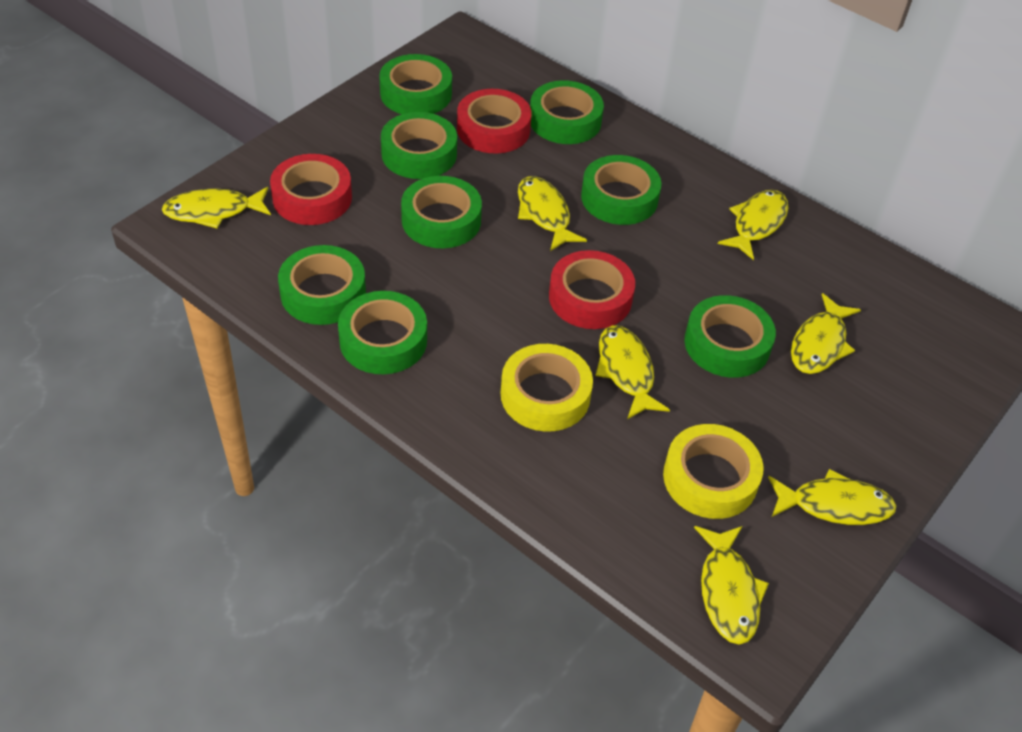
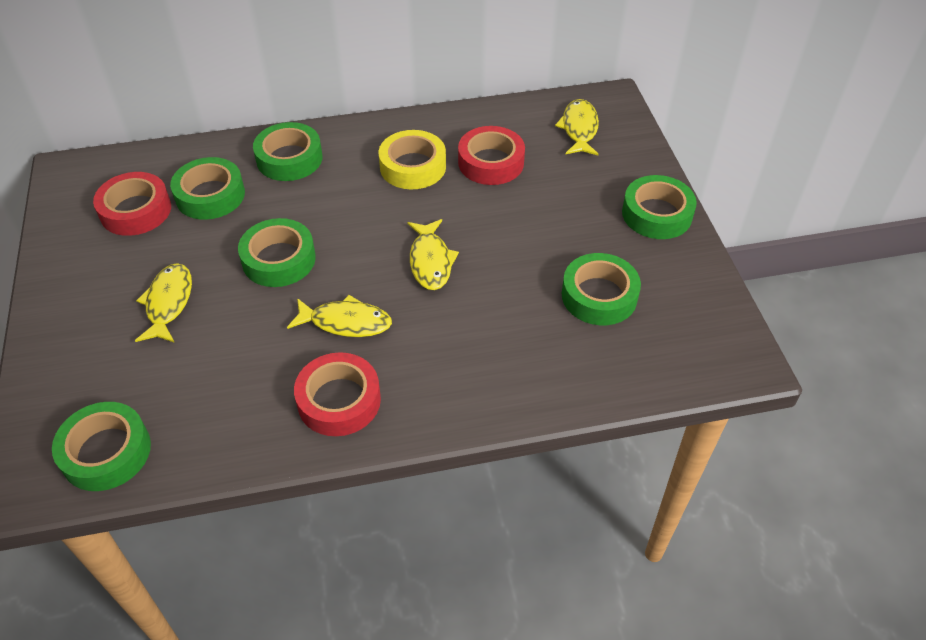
green tape: [278,245,366,325] [338,291,427,374] [379,54,452,114] [381,112,457,179] [401,176,482,248] [530,80,604,144] [581,155,662,225] [684,295,776,378] = 8 -> [52,402,151,491] [170,157,245,220] [238,218,316,287] [253,122,322,181] [562,253,641,325] [622,175,697,239] = 6
yellow fish: [162,187,271,228] [518,176,587,251] [595,325,670,419] [694,526,769,645] [718,190,788,260] [768,469,896,525] [791,293,861,374] = 7 -> [135,263,192,343] [287,295,392,337] [407,219,459,290] [555,99,599,156] = 4
yellow tape: [501,344,593,432] [663,424,764,519] = 2 -> [379,130,446,190] = 1

